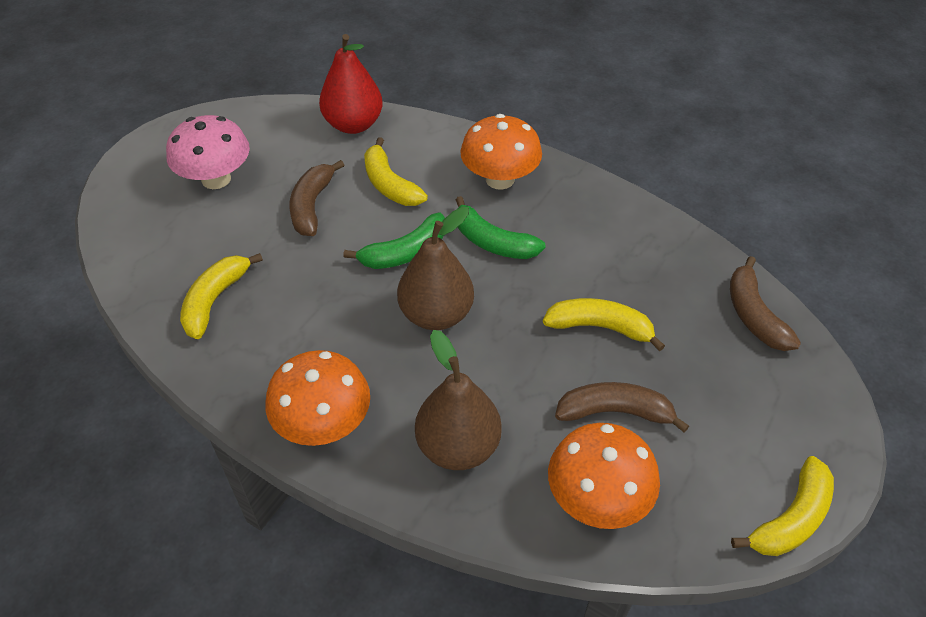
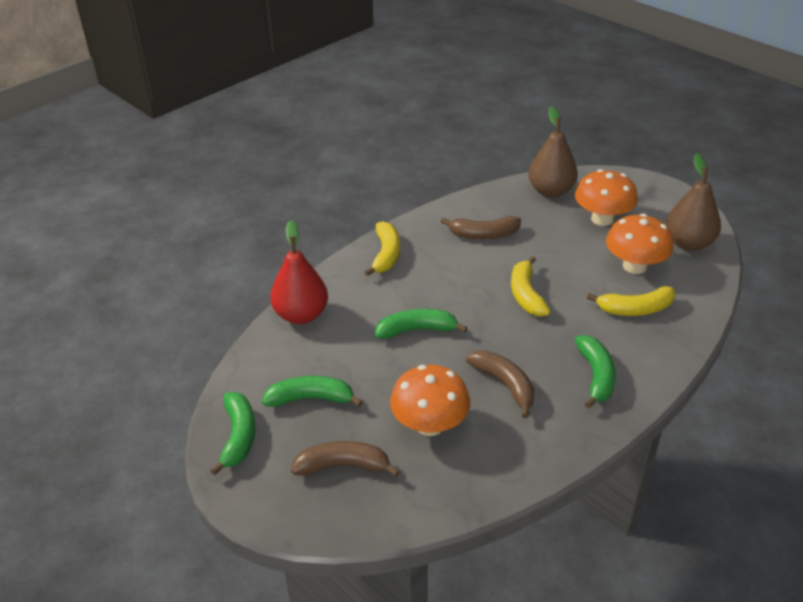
green banana: [343,213,445,269] [456,196,546,259] = 2 -> [210,392,256,475] [262,376,363,407] [375,309,468,339] [575,335,616,409] = 4
pink mushroom: [166,115,250,189] = 1 -> none = 0
yellow banana: [180,253,263,339] [364,137,428,206] [543,298,665,351] [731,456,834,556] = 4 -> [364,221,400,276] [511,256,551,317] [587,286,676,316] = 3

